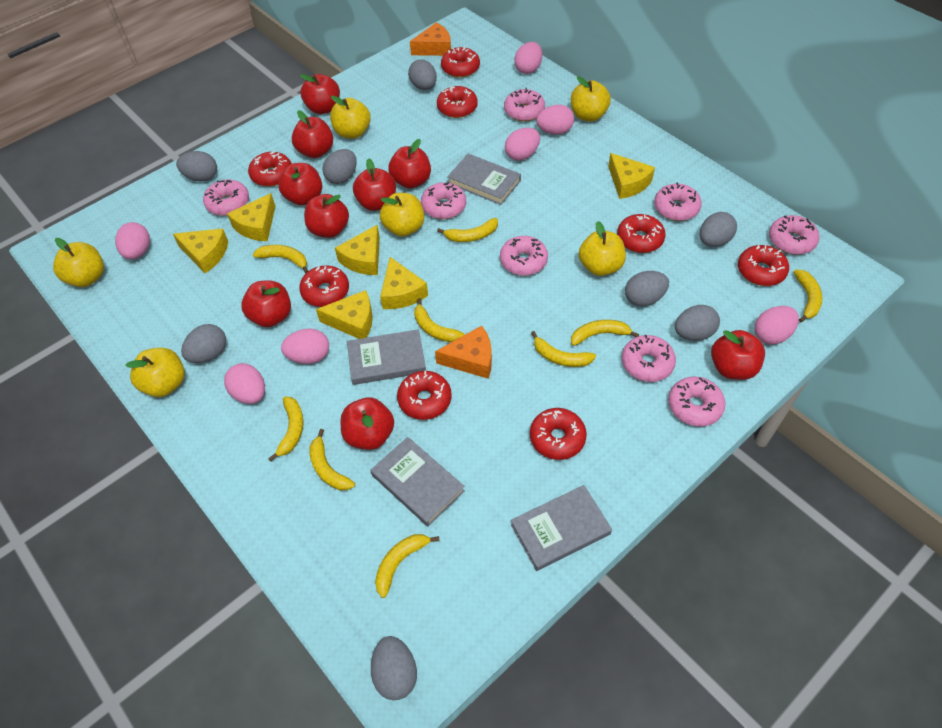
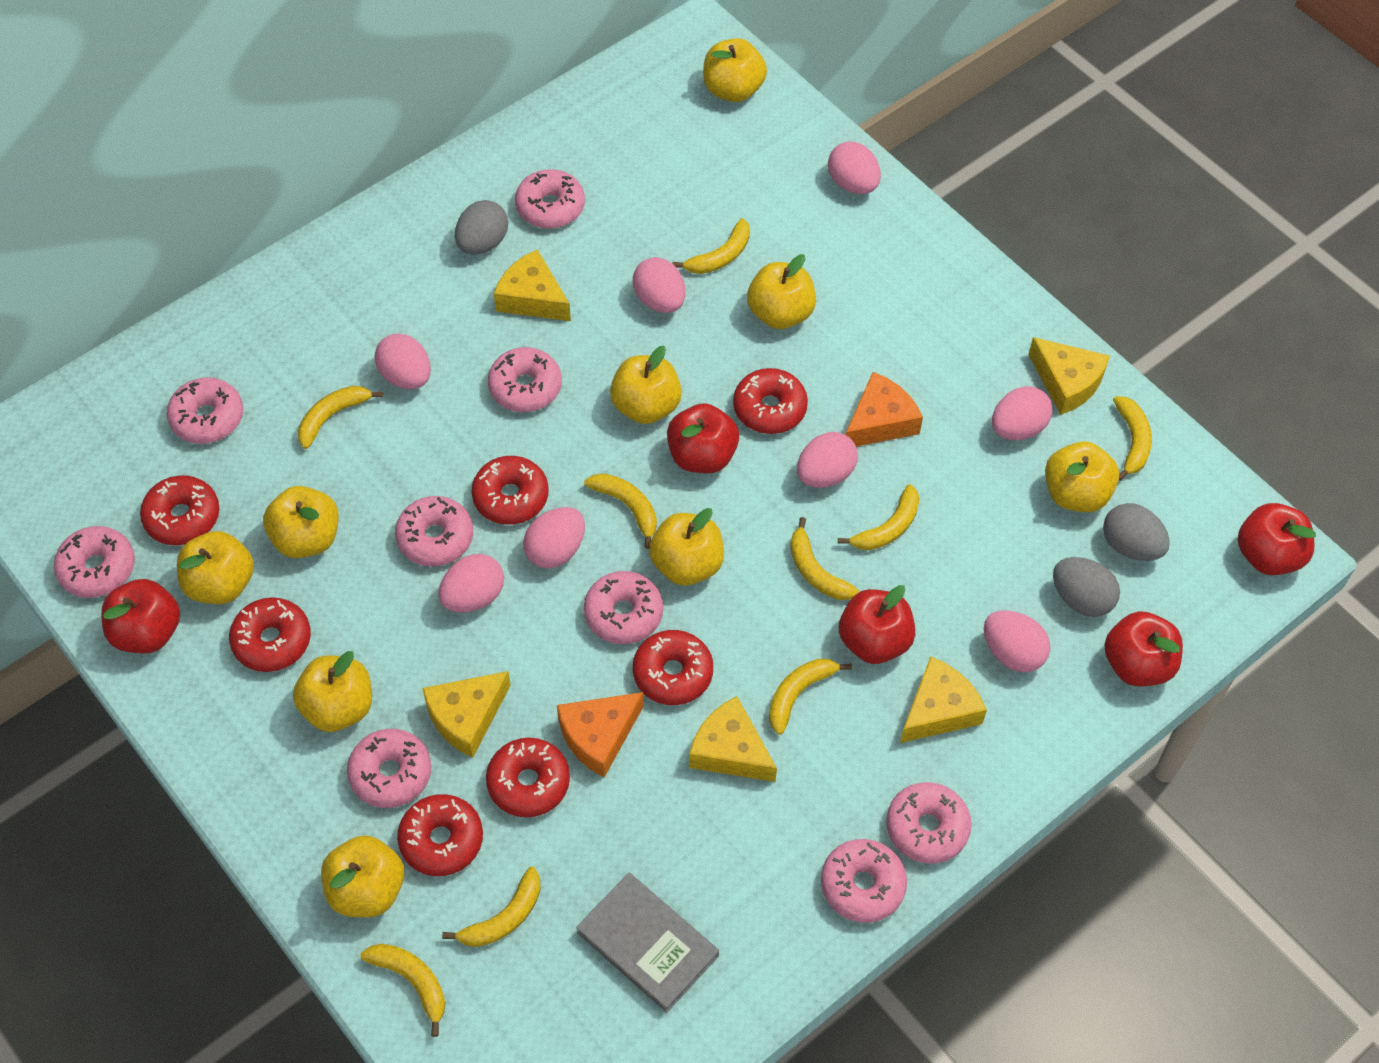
grey book: [347,329,426,385] [371,437,465,527] [447,154,521,205] [511,485,612,571] = 4 -> [576,873,719,1013] = 1
grey egg: [176,151,217,181] [181,324,226,363] [322,149,357,184] [371,636,417,700] [408,59,437,90] [625,271,669,307] [675,305,720,341] [700,212,737,247] = 8 -> [455,200,508,255] [1053,557,1120,617] [1103,503,1170,561] = 3
pink donut: [203,179,249,216] [421,182,466,219] [500,236,548,276] [504,88,545,121] [622,335,676,382] [654,182,702,221] [668,377,725,427] [769,215,820,255] = 8 -> [54,526,135,598] [167,377,243,444] [347,729,431,808] [395,496,473,567] [488,347,562,412] [515,169,585,228] [584,571,663,644] [821,839,907,923] [886,782,972,864] = 9
pink egg: [115,222,150,259] [224,363,265,404] [281,328,329,364] [505,128,540,161] [514,42,542,74] [536,105,574,135] [755,306,799,345] = 7 -> [375,333,431,389] [438,554,504,612] [523,507,585,568] [633,257,685,313] [797,432,858,488] [828,141,881,194] [984,610,1051,672] [992,386,1052,440] = 8
red apple: [241,280,291,327] [278,163,322,205] [292,110,333,158] [300,74,340,114] [304,194,349,238] [341,397,394,450] [353,159,396,211] [388,139,431,189] [711,330,765,380] = 9 -> [101,579,180,653] [667,403,739,473] [839,585,915,664] [1104,611,1183,686] [1238,503,1316,575] = 5
red donut: [248,151,292,187] [299,265,349,307] [397,371,451,420] [437,86,478,118] [441,46,480,78] [530,408,587,460] [617,214,666,253] [738,245,789,286] = 8 -> [140,476,220,545] [229,597,311,672] [397,794,483,876] [471,456,549,525] [486,738,570,818] [633,630,713,705] [733,368,808,434] = 7
yellow apple: [53,238,104,287] [125,348,185,397] [330,95,371,139] [380,193,424,237] [571,76,611,121] [579,221,626,276] = 6 -> [177,531,254,604] [263,486,339,558] [293,651,372,732] [321,835,404,917] [610,346,682,424] [649,508,724,586] [703,38,767,102] [747,254,816,329] [1045,442,1119,512] = 9
yellow cheese: [173,229,228,273] [227,193,276,241] [316,290,373,339] [335,225,380,275] [380,257,428,309] [608,153,655,199] = 6 -> [422,671,511,758] [494,249,571,321] [689,696,777,782] [900,656,987,743] [1028,337,1110,415] = 5

